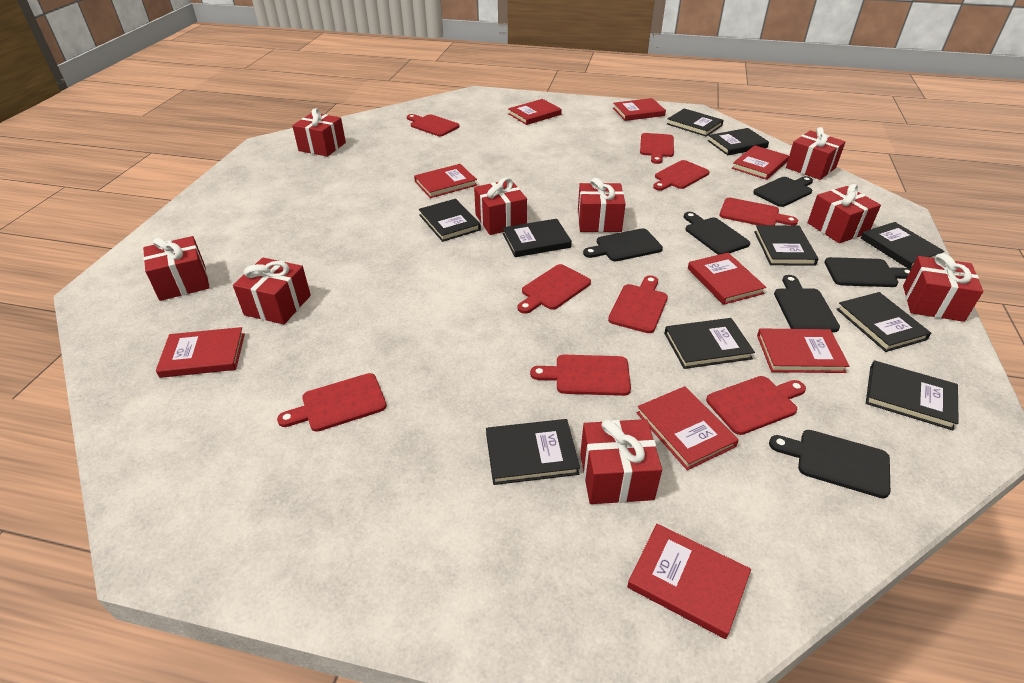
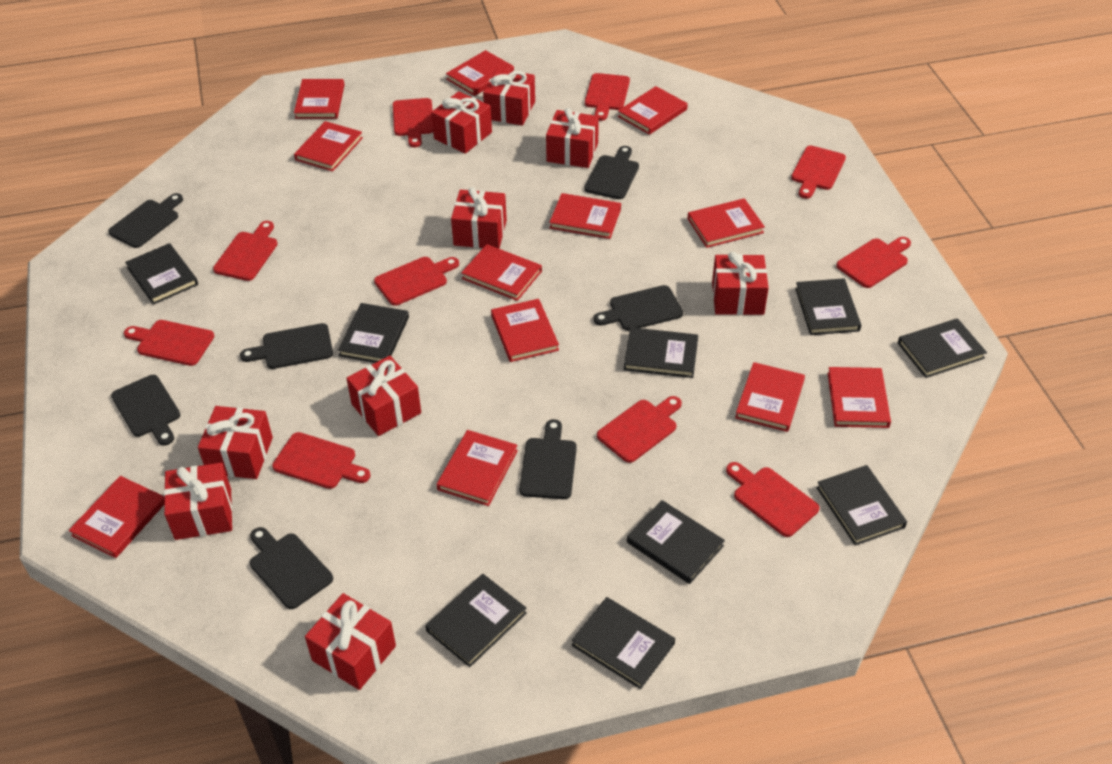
black book: [419,199,481,242] [486,419,580,485] [503,219,572,257] [664,318,755,369] [667,108,724,137] [708,128,769,155] [754,225,819,266] [836,292,931,352] [861,222,945,269] [866,360,959,431] = 10 -> [125,243,198,305] [338,303,409,363] [425,574,527,667] [571,597,675,689] [624,327,698,378] [627,500,725,584] [795,278,861,335] [816,465,907,546] [898,318,987,378] = 9
black cutting board: [583,228,663,261] [684,212,750,255] [753,176,813,207] [769,430,890,498] [774,275,840,332] [824,257,911,287] = 6 -> [108,193,183,248] [111,375,180,445] [240,323,333,369] [250,527,333,609] [519,419,577,499] [584,146,639,199] [593,285,683,331] = 7
red book: [156,327,245,378] [414,164,477,198] [508,99,562,125] [613,98,666,121] [627,524,751,639] [637,386,739,470] [688,253,766,305] [732,145,789,180] [757,329,849,373] = 9 -> [69,476,165,558] [294,79,344,119] [294,121,363,171] [437,430,518,506] [446,50,514,96] [461,244,542,301] [491,299,559,362] [549,193,621,239] [618,86,688,135] [687,198,765,248] [735,362,805,432] [827,367,891,428] = 12
red cutting board: [277,373,387,432] [407,114,460,136] [517,264,591,314] [530,355,631,396] [608,275,668,333] [640,133,674,164] [653,160,710,191] [706,376,806,435] [719,198,798,226] = 9 -> [124,320,215,366] [213,221,277,281] [272,432,370,489] [374,257,459,306] [393,98,433,147] [585,73,630,121] [597,396,682,463] [726,462,819,537] [791,146,846,199] [836,237,911,288] = 10

